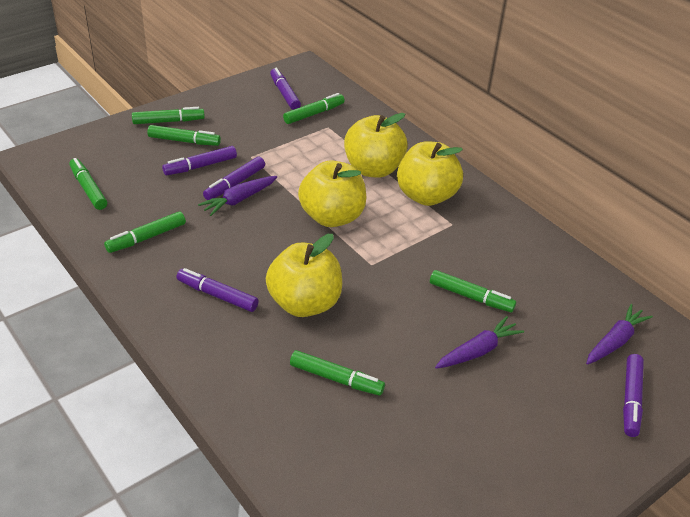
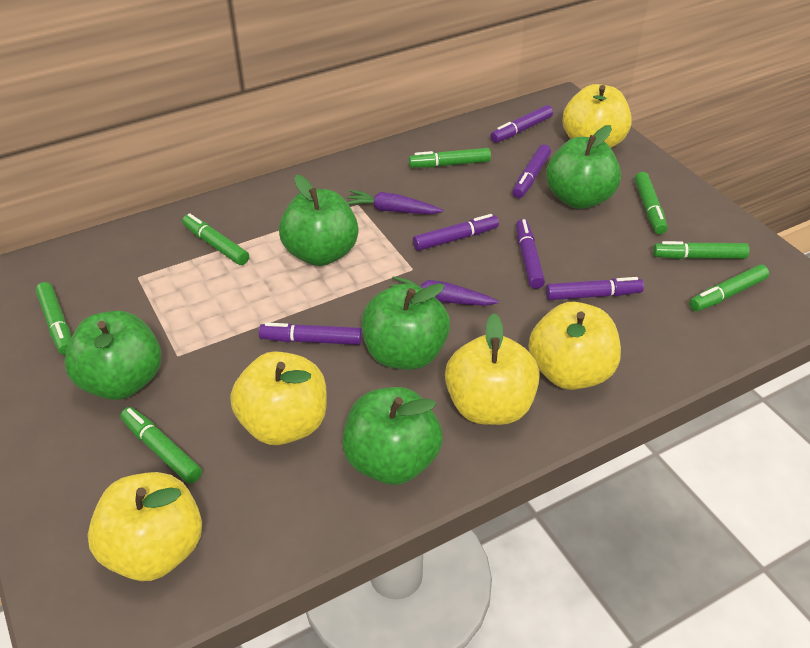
green apple: none = 0 -> [64,311,161,400] [279,174,359,266] [342,387,443,485] [362,283,450,370] [546,125,621,209] = 5
purple carrot: [198,176,277,216] [435,316,524,369] [586,304,653,365] = 3 -> [347,190,443,214] [390,276,499,306] = 2
purple marker: [162,146,237,175] [176,268,259,312] [203,157,265,200] [270,68,301,110] [623,354,644,437] = 5 -> [259,323,362,345] [413,214,499,251] [490,105,553,143] [512,144,551,198] [516,219,545,289] [546,277,644,300] = 6
yellow apple: [266,234,342,317] [298,160,366,227] [344,113,408,178] [397,141,463,206] = 4 -> [88,472,202,581] [230,351,327,445] [445,313,540,425] [529,302,621,390] [562,84,632,148] = 5

